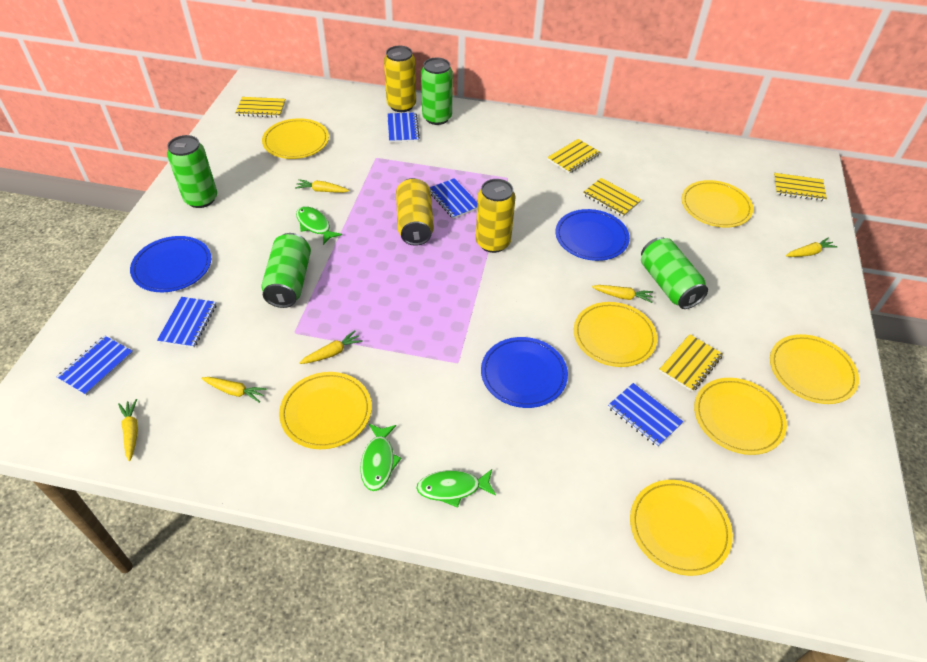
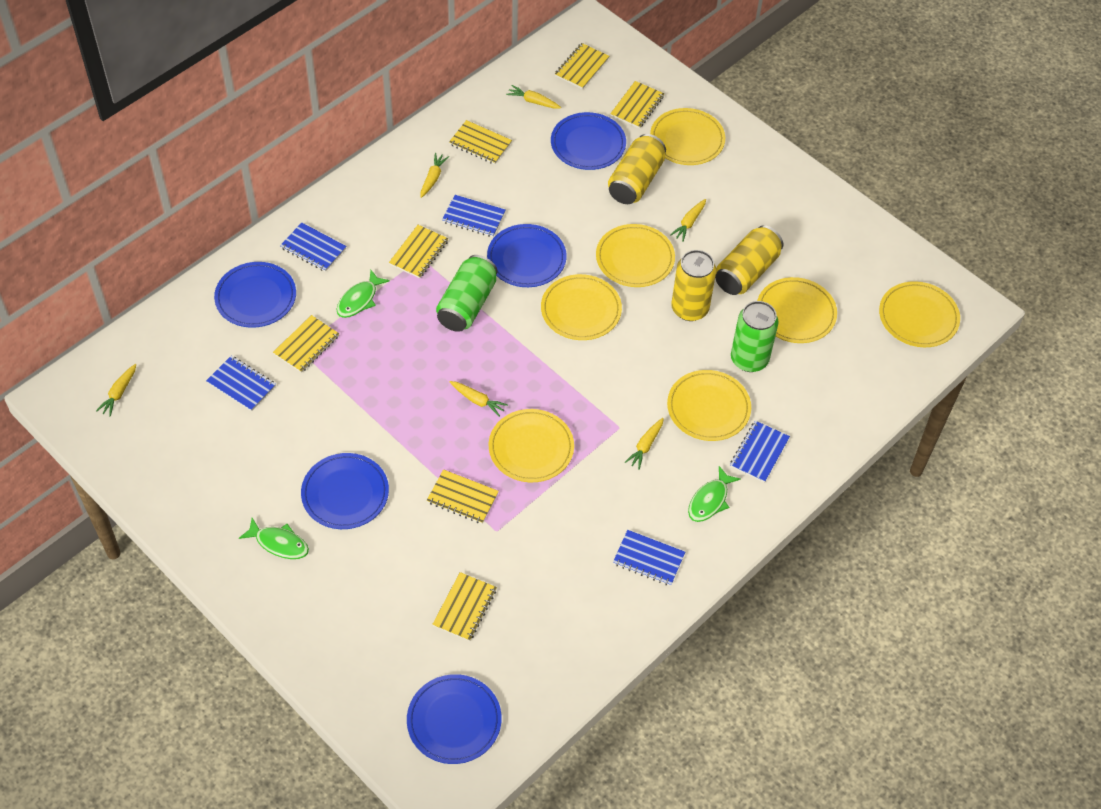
blue plate: [130,236,211,292] [481,337,568,408] [555,209,630,261] = 3 -> [214,262,296,328] [301,453,389,529] [407,674,502,764] [487,224,566,287] [551,112,626,170] = 5
green can: [167,135,217,208] [261,233,311,308] [421,58,453,125] [641,237,708,309] = 4 -> [436,255,498,332] [731,301,779,372] = 2
yellow notebook: [236,97,286,118] [547,139,600,174] [583,178,641,217] [659,334,723,392] [774,173,827,201] = 5 -> [273,315,339,373] [389,225,448,278] [427,469,499,524] [432,572,497,641] [449,120,512,164] [555,43,609,89] [610,81,664,129] = 7

